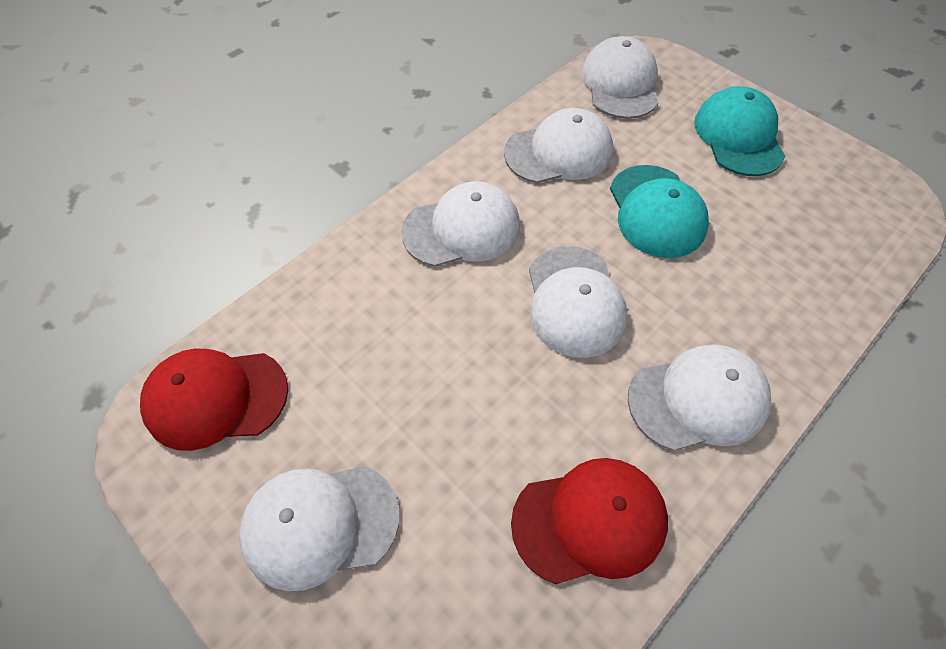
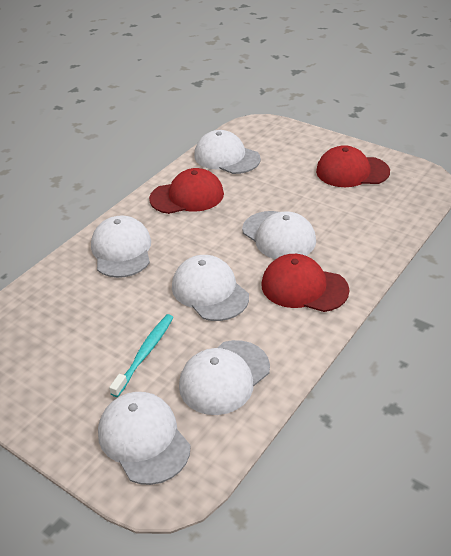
red cap: [140,348,288,451] [511,458,668,584] = 2 -> [149,168,224,214] [261,254,350,312] [316,145,390,187] = 3
turquoise cap: [610,165,709,258] [694,86,785,176] = 2 -> none = 0
turquoise toothbrush: none = 0 -> [109,314,174,397] = 1

